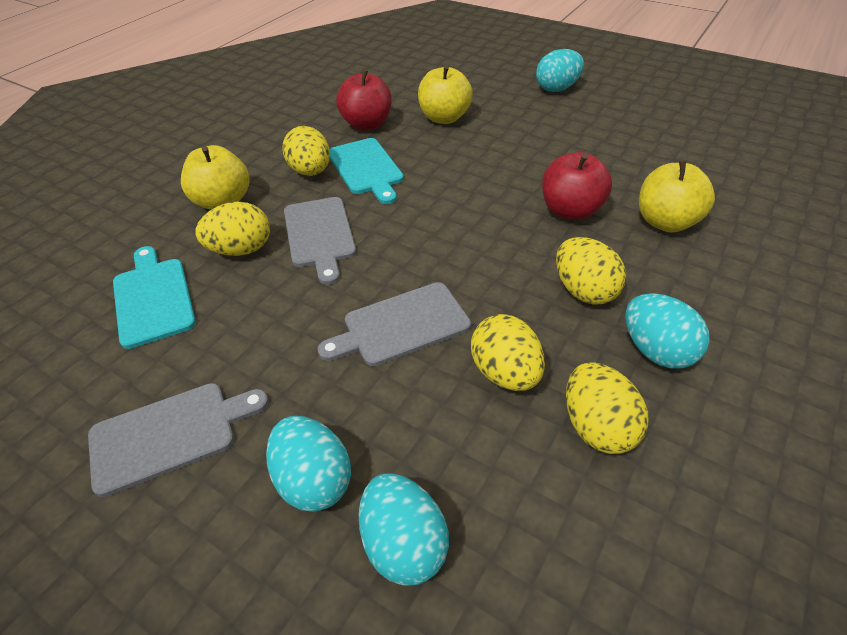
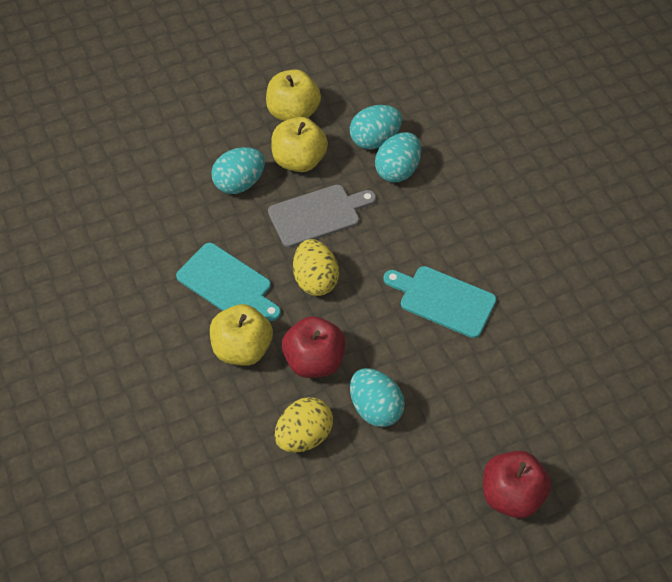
grey cutting board: [88,383,269,497] [284,197,356,285] [318,282,471,366] = 3 -> [268,185,376,247] = 1
yellow egg: [196,201,270,256] [283,126,330,176] [471,314,545,391] [556,237,626,305] [566,362,649,454] = 5 -> [275,397,333,453] [293,239,339,296] = 2

